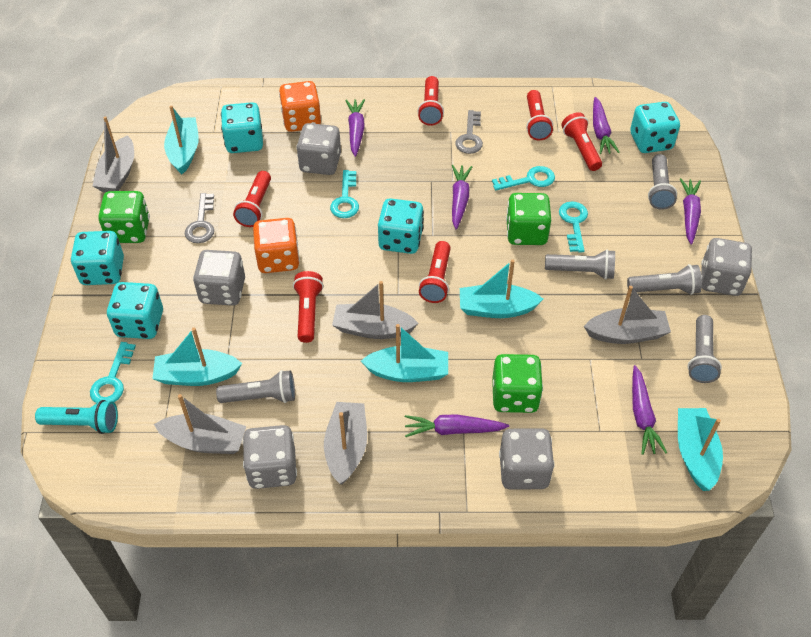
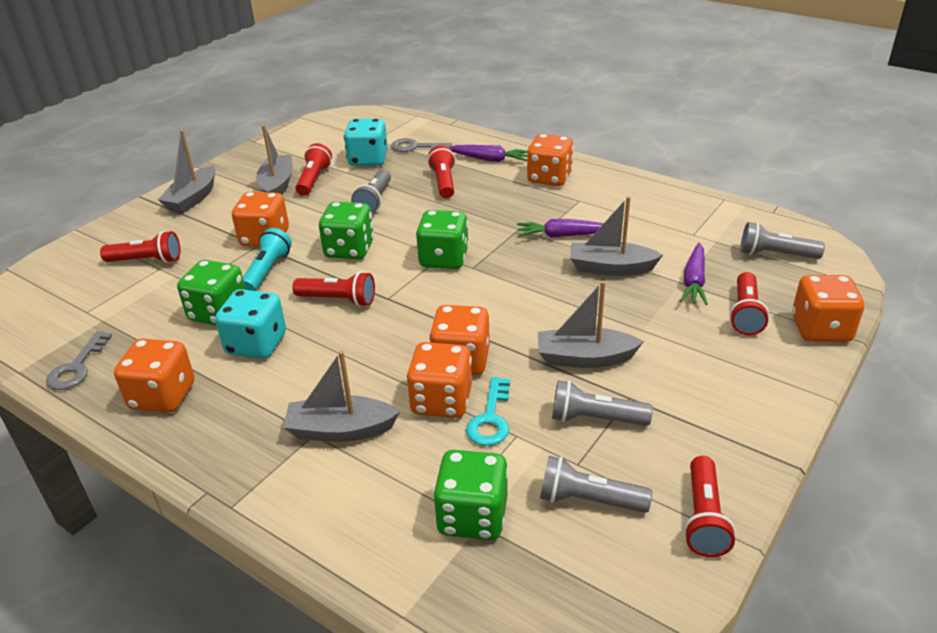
green dice: [98,191,150,243] [492,354,543,413] [506,193,551,245] = 3 -> [177,260,246,325] [319,202,374,259] [416,210,469,269] [433,450,508,540] = 4
grey dice: [193,250,245,306] [243,425,297,489] [296,123,341,175] [499,428,555,489] [701,238,752,296] = 5 -> none = 0
grey flashlight: [216,370,295,403] [545,249,615,280] [627,264,702,295] [648,154,677,210] [687,315,722,383] = 5 -> [351,169,391,213] [540,456,652,513] [552,380,653,426] [740,222,825,259] = 4
orange dice: [253,218,300,273] [279,81,321,132] = 2 -> [114,339,194,413] [232,192,289,247] [406,342,472,418] [429,305,490,375] [527,134,574,186] [792,275,864,342] = 6
purple carrot: [345,99,365,157] [405,414,509,437] [452,165,472,230] [593,97,620,154] [632,365,667,455] [680,178,701,245] = 6 -> [449,145,527,162] [517,219,604,238] [680,243,708,305] = 3
turquoise boat: [153,327,242,386] [164,105,199,175] [361,324,448,382] [460,259,543,318] [678,408,723,491] = 5 -> none = 0
turquoise dice: [71,231,124,285] [107,282,163,339] [221,102,263,153] [378,198,424,254] [630,102,680,153] = 5 -> [215,289,286,359] [344,119,388,166] = 2
turquoise key: [90,342,136,403] [330,170,359,218] [492,166,555,191] [559,201,588,252] = 4 -> [466,377,510,446] = 1

